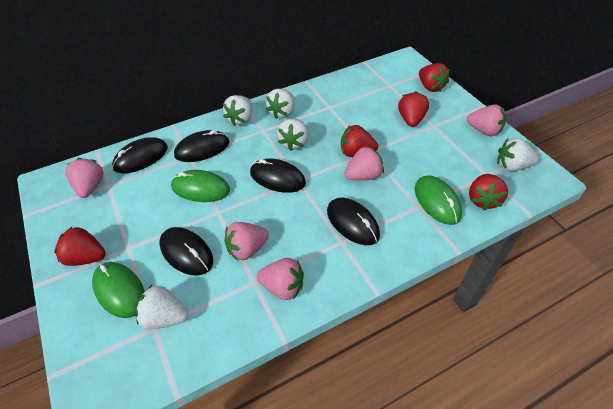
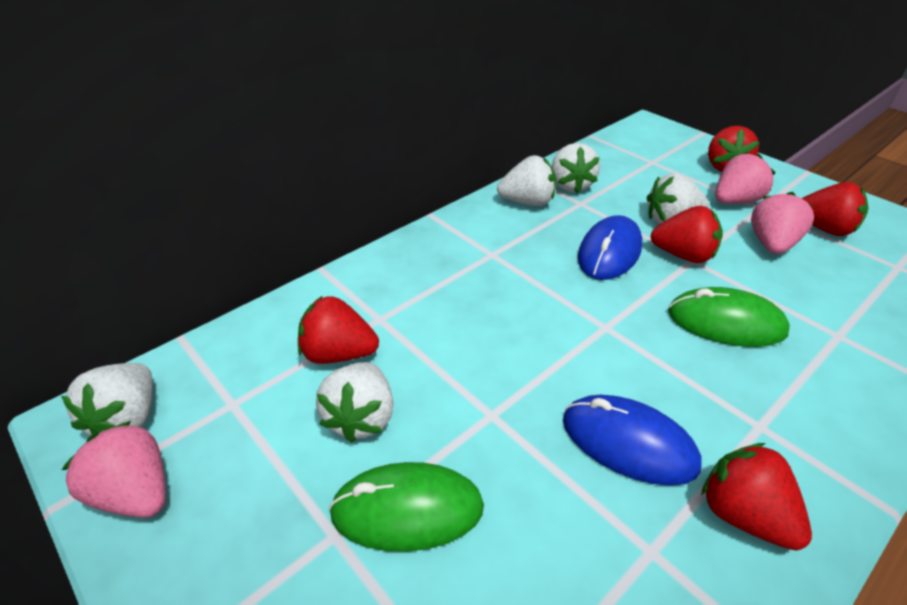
black mouse: [112,137,168,173] [160,227,213,276] [174,130,229,162] [250,158,306,193] [327,198,380,245] = 5 -> none = 0
blue mouse: none = 0 -> [563,395,701,486] [578,215,642,280] = 2
green mouse: [92,262,145,318] [171,170,230,202] [415,175,462,225] = 3 -> [329,462,484,552] [668,287,790,347] = 2
pink strawberry: [65,158,103,198] [224,222,269,261] [256,258,304,300] [345,146,384,180] [467,104,506,136] = 5 -> [62,421,166,518] [715,154,775,204] [751,192,814,254] = 3

